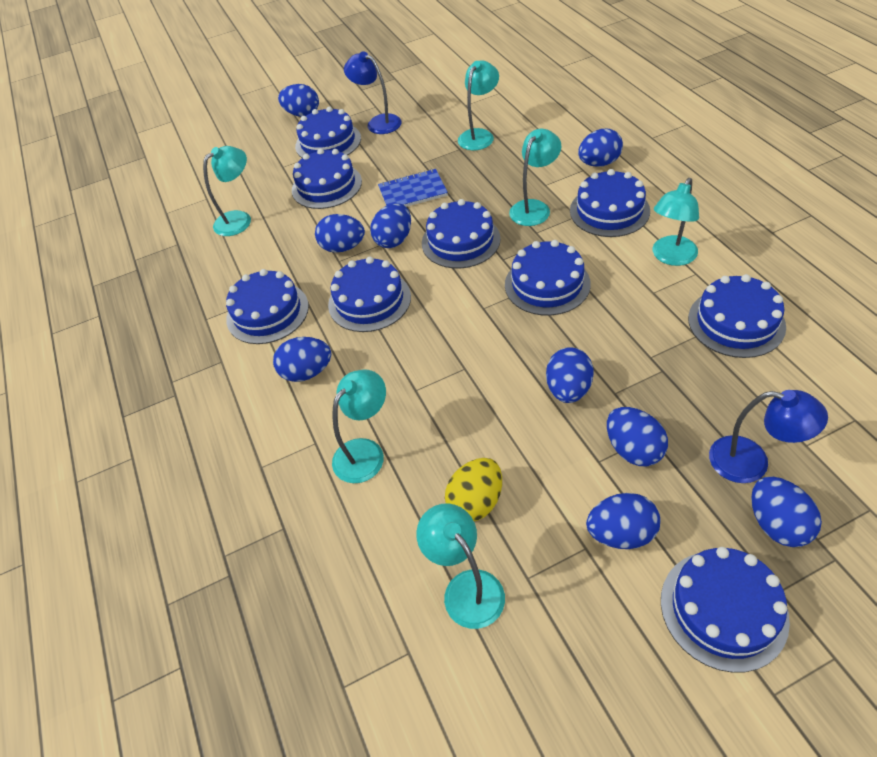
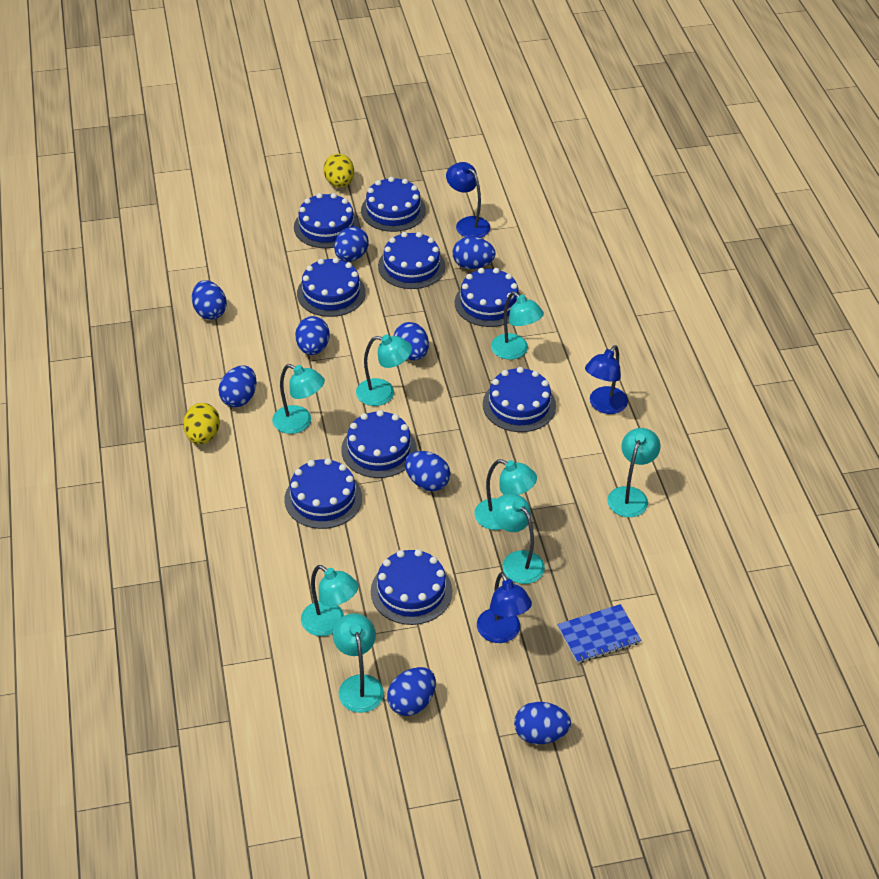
blue lamp: [344,51,401,134] [709,390,828,483] = 2 -> [446,162,490,238] [477,572,532,643] [585,345,628,414] = 3
turquoise lamp: [203,146,251,236] [332,369,386,483] [416,504,505,629] [458,60,499,150] [509,129,561,226] [653,178,699,266] = 6 -> [272,364,325,434] [301,565,359,636] [333,613,384,713] [356,335,412,406] [474,459,537,530] [491,291,544,360] [492,494,545,584] [607,428,660,517] = 8
yellow egg: [445,458,502,521] = 1 -> [183,403,220,444] [323,154,354,188] = 2

